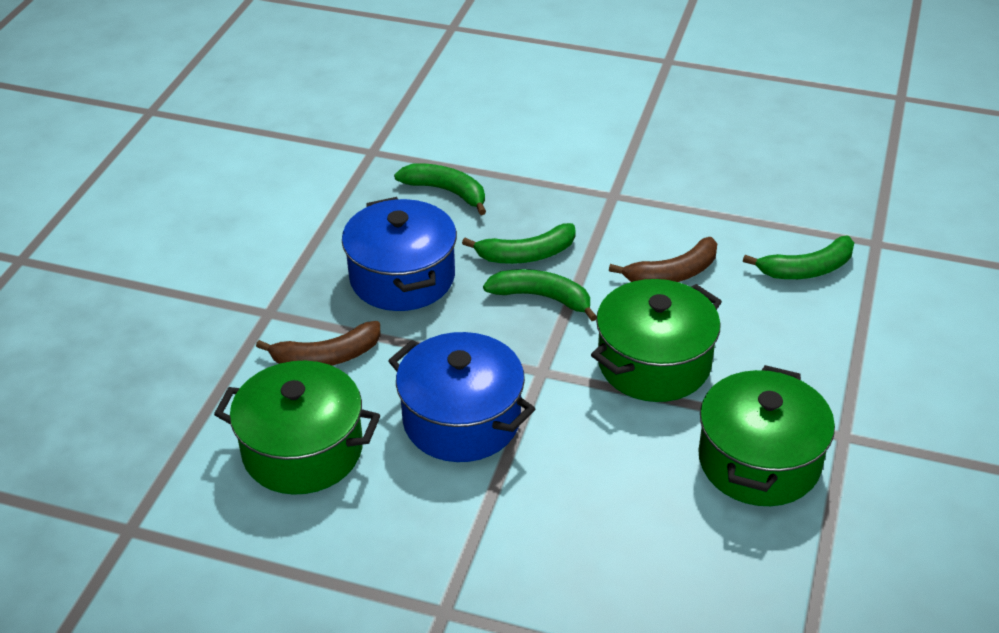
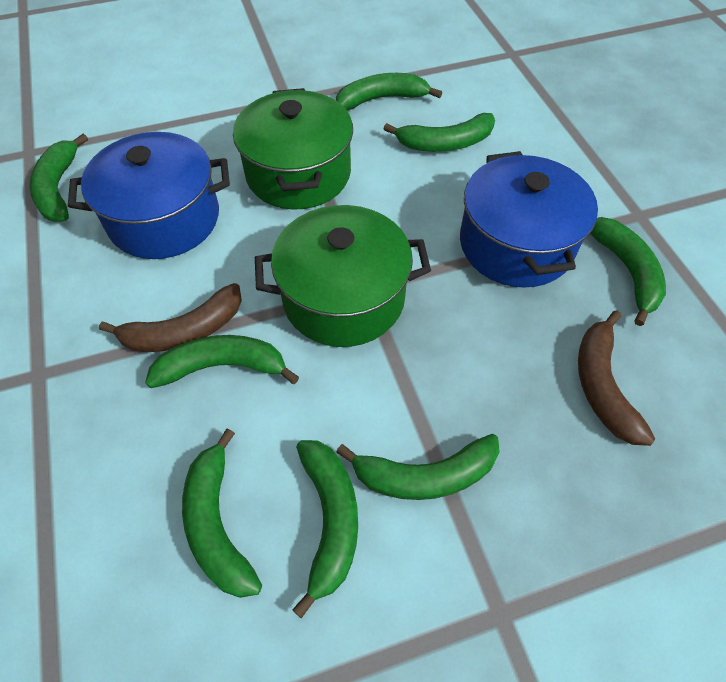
green banana: [394,163,486,215] [462,223,576,264] [483,269,597,321] [743,236,854,279] = 4 -> [29,134,88,222] [145,335,299,388] [182,428,262,598] [292,440,358,618] [336,73,442,110] [336,434,500,500] [384,113,495,152] [590,217,666,326] = 8
green pot: [214,361,381,495] [591,279,722,402] [698,365,835,506] = 3 -> [233,88,353,210] [255,205,431,347] = 2

